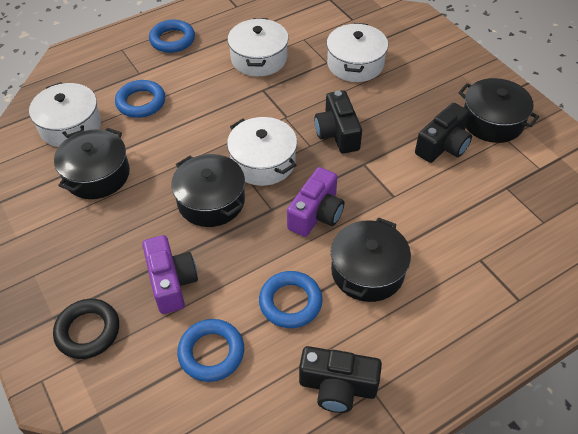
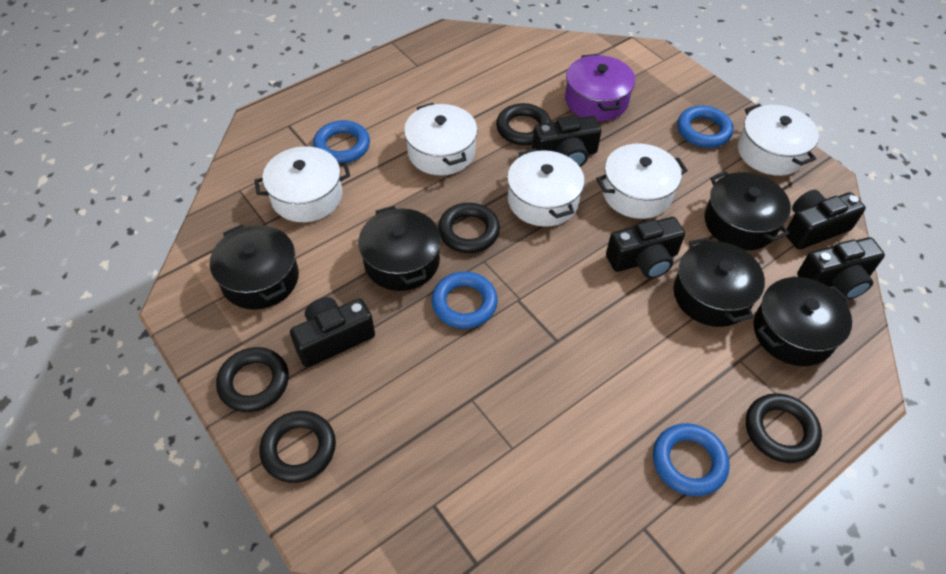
black camera: [299,346,382,413] [314,90,362,154] [415,103,472,163] = 3 -> [290,297,375,368] [532,116,601,167] [606,217,685,279] [786,190,866,250] [797,237,885,299] = 5
black pot: [54,128,130,199] [171,154,245,227] [331,218,411,302] [458,78,539,143] = 4 -> [210,224,299,310] [358,206,441,291] [673,237,765,327] [705,171,791,250] [754,277,852,366] = 5
black ring: [53,299,119,359] = 1 -> [216,347,289,412] [259,411,336,483] [438,203,500,253] [496,103,551,145] [746,393,822,463] = 5
purple camera: [142,235,198,314] [287,167,344,237] = 2 -> none = 0
purple pot: none = 0 -> [565,54,635,121] = 1
white pot: [29,82,101,147] [227,117,297,186] [228,18,289,76] [327,23,388,82] = 4 -> [254,146,350,222] [404,103,478,176] [507,148,585,227] [596,144,688,219] [738,104,819,176] = 5

